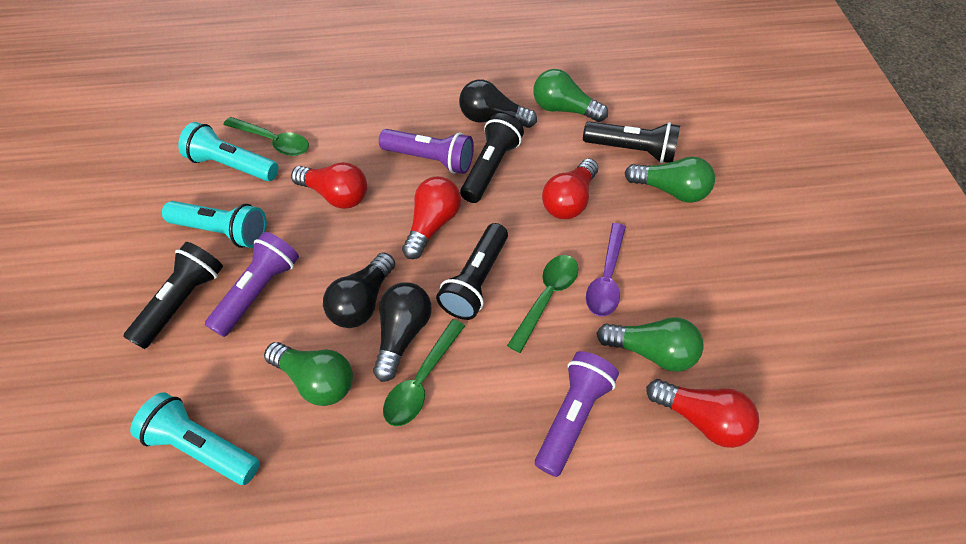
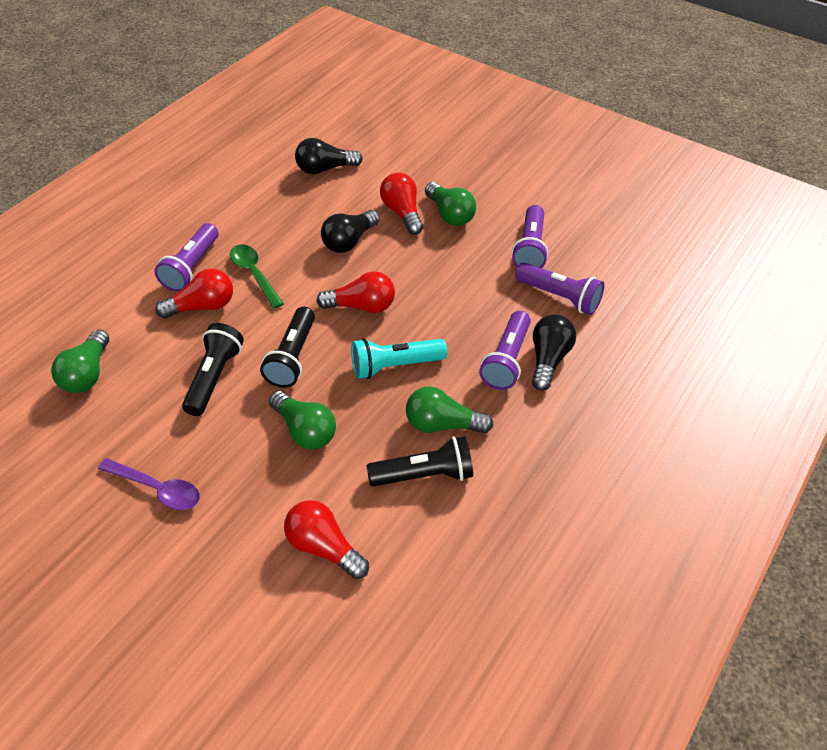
black flashlight: [123,242,223,349] [436,223,508,320] [460,113,524,203] [583,121,680,163] = 4 -> [182,323,244,416] [260,306,315,388] [366,436,473,487] = 3
green spoon: [223,117,309,156] [383,319,465,426] [507,255,578,353] = 3 -> [230,244,284,308] = 1
purple flashlight: [205,232,299,337] [379,129,474,174] [535,351,619,477] = 3 -> [154,223,218,292] [479,311,531,390] [512,205,549,268] [515,262,604,315] = 4
turquoise flashlight: [130,392,260,485] [162,201,267,248] [178,122,278,181] = 3 -> [351,338,447,379] = 1

